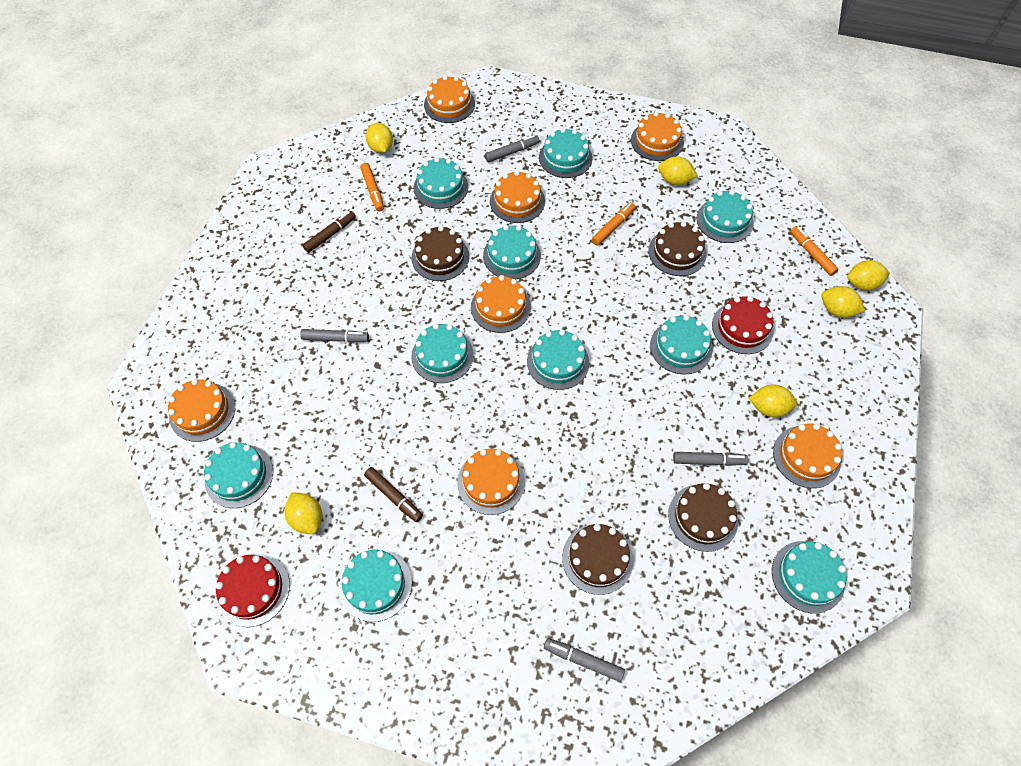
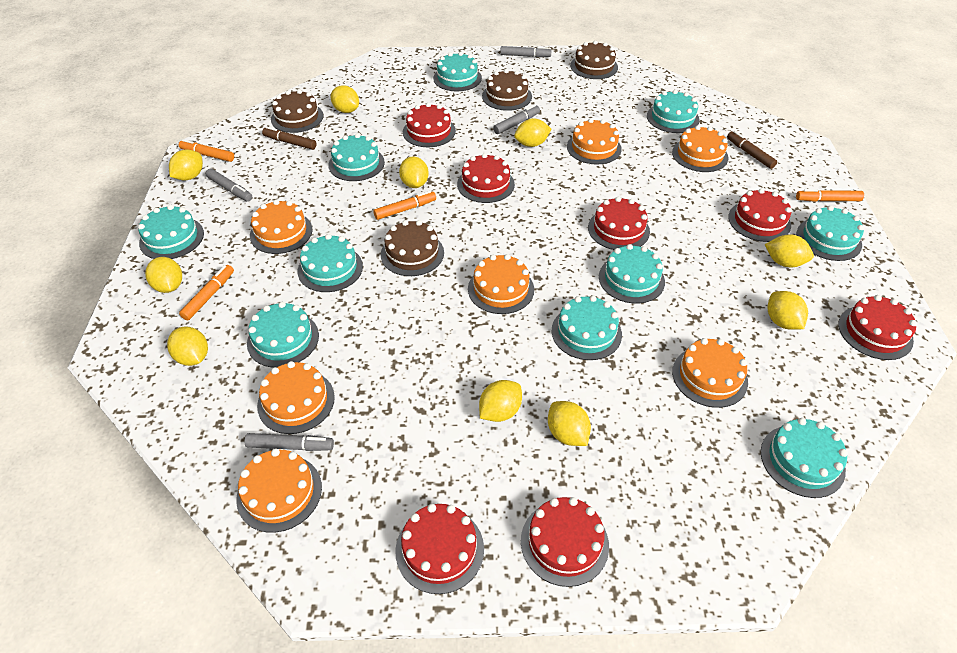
orange marker: [360,163,384,211] [592,202,636,246] [790,226,839,276] = 3 -> [179,139,234,162] [179,265,234,321] [373,191,436,220] [796,189,864,202] = 4
red cake: [215,554,290,627] [712,296,774,354] = 2 -> [395,504,484,594] [403,103,456,147] [457,153,515,203] [521,497,609,587] [588,197,650,250] [728,188,792,242] [838,295,917,360] = 7
yellow lemon: [285,492,322,534] [366,123,393,153] [658,156,698,185] [749,384,797,417] [821,286,865,318] [847,260,890,290] = 6 -> [145,257,182,293] [167,327,208,366] [169,149,203,181] [331,86,359,113] [399,157,429,188] [479,380,522,422] [514,118,551,147] [548,401,591,446] [765,235,814,267] [767,291,808,330] = 10

